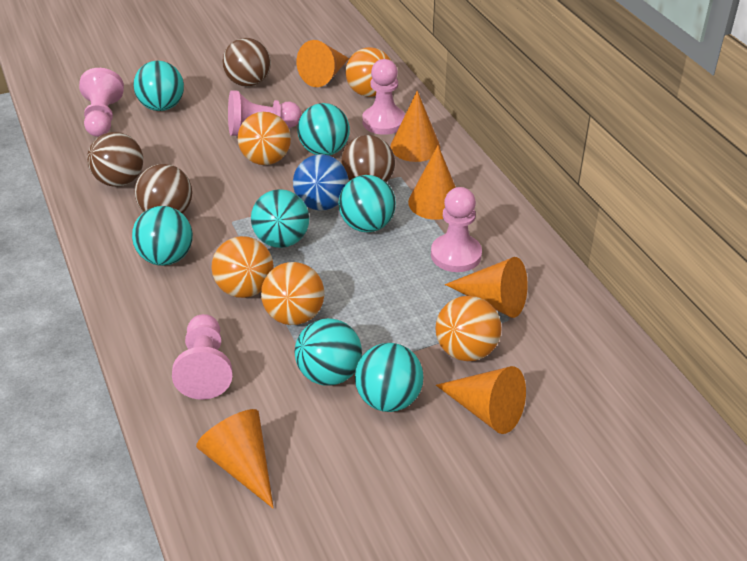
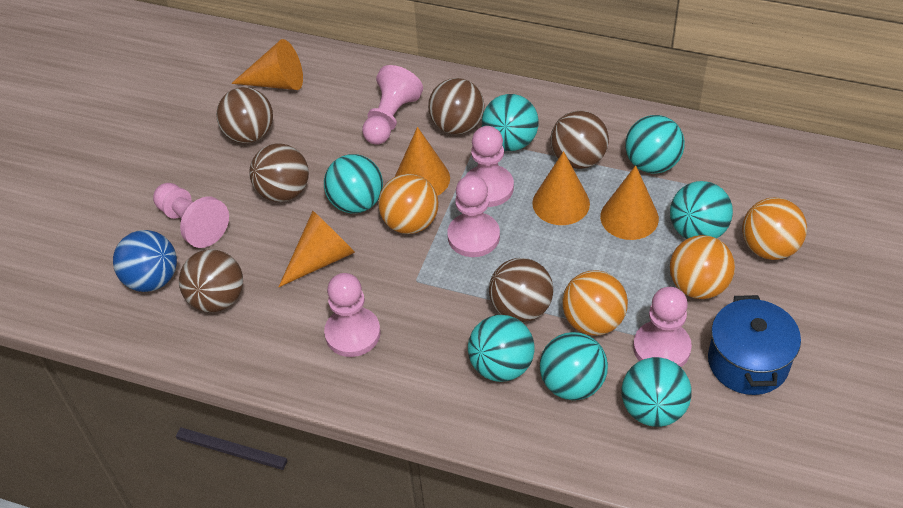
blue pot: none = 0 -> [708,295,801,395] = 1
brown ball: [87,132,143,187] [135,164,192,214] [223,38,271,87] [341,135,395,183] = 4 -> [179,249,243,312] [216,87,273,144] [249,143,309,202] [428,78,484,135] [489,258,553,322] [550,111,609,169] = 6
orange ball: [211,236,274,298] [238,112,291,165] [261,262,324,325] [346,47,391,97] [435,296,502,361] = 5 -> [378,174,439,234] [562,270,628,336] [670,235,735,299] [742,197,807,260] = 4
orange cone: [196,409,274,508] [297,40,349,87] [390,91,440,162] [408,145,456,220] [436,366,526,434] [445,257,528,318] = 6 -> [231,39,303,90] [279,211,355,287] [395,127,450,196] [532,151,590,225] [600,165,659,240] = 5
pink pawn: [79,68,124,137] [172,314,232,400] [228,90,301,136] [362,59,405,135] [431,187,482,272] = 5 -> [153,183,229,248] [324,273,381,357] [362,65,423,145] [447,175,500,257] [465,126,514,207] [633,287,692,367] = 6

